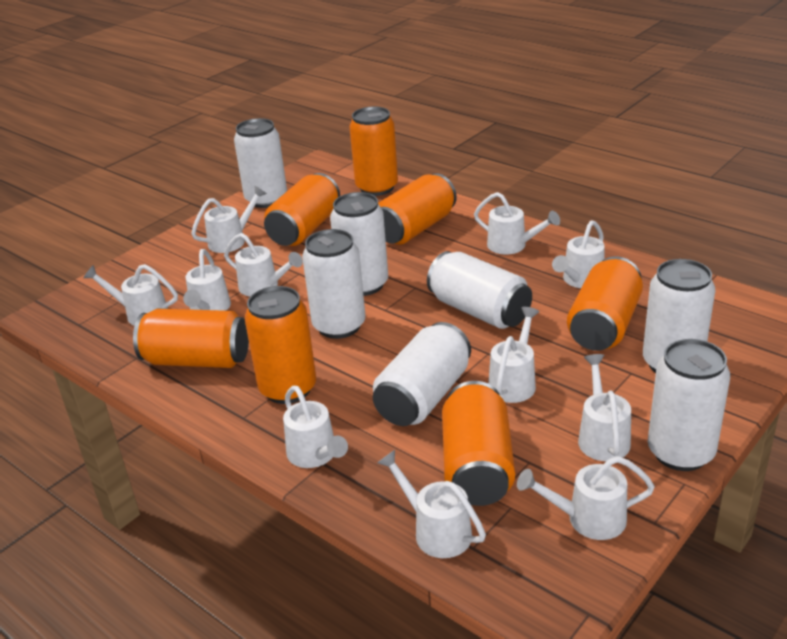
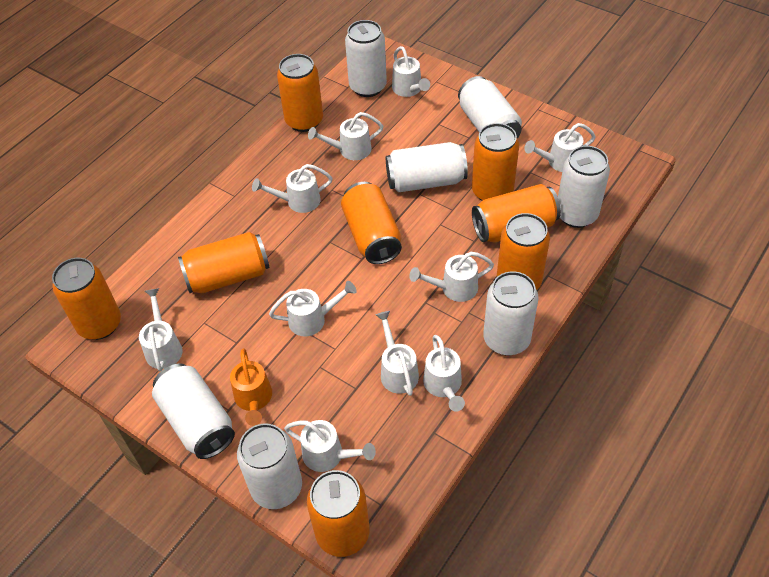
orange can: [133,309,249,368] [245,286,316,404] [264,173,340,246] [350,107,398,196] [378,173,457,245] [442,381,515,506] [567,256,643,351] = 7 -> [52,258,121,340] [178,232,269,293] [277,54,323,132] [307,470,370,557] [341,182,402,264] [472,123,519,201] [472,184,561,243] [497,213,550,290] = 8
orange watering can: none = 0 -> [230,348,272,426] = 1
white watering can: [83,264,178,326] [183,249,231,311] [191,186,267,253] [224,233,303,297] [283,385,348,468] [377,450,486,558] [474,192,560,255] [488,307,540,403] [517,456,655,540] [552,220,605,288] [578,354,631,461] = 11 -> [139,288,183,371] [252,164,333,213] [269,281,357,337] [284,420,376,472] [308,112,383,160] [376,311,419,396] [392,46,430,97] [409,252,494,302] [423,335,465,412] [524,123,596,172] = 10

